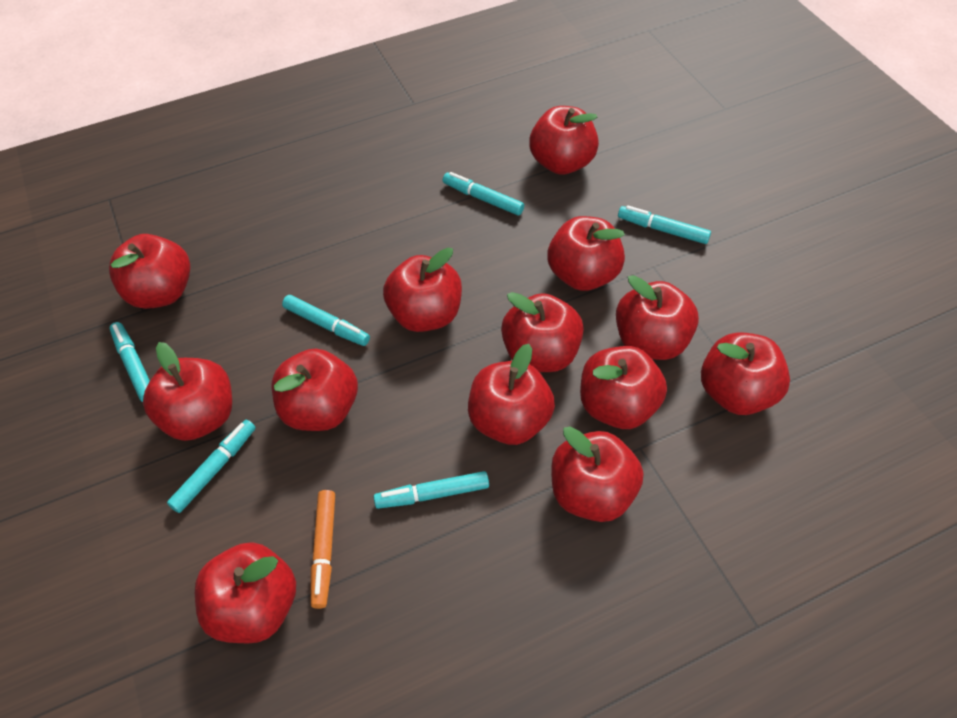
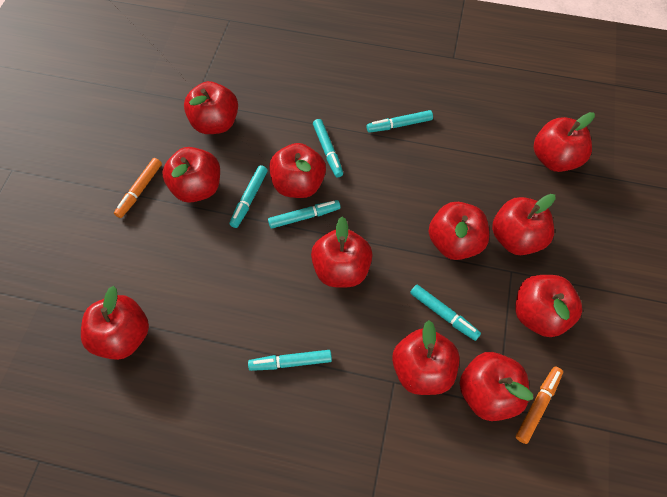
orange marker: [311,490,335,609] = 1 -> [114,158,162,218] [516,367,563,444] = 2
red apple: [109,234,191,309] [143,342,232,441] [195,542,296,643] [272,348,358,431] [383,248,462,332] [468,344,555,445] [501,292,584,372] [529,106,599,175] [548,216,625,291] [551,426,643,522] [580,346,667,429] [616,275,699,360] [701,332,790,415] = 13 -> [81,286,149,360] [162,147,220,203] [184,81,238,134] [269,143,326,198] [311,217,373,287] [392,320,460,395] [429,202,489,260] [459,352,533,421] [492,194,556,255] [515,275,582,337] [534,112,595,172] = 11

